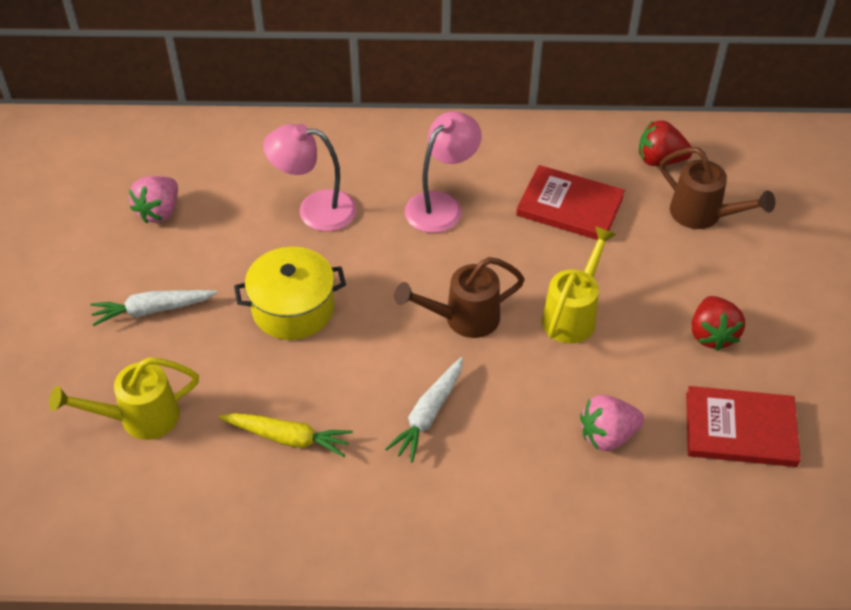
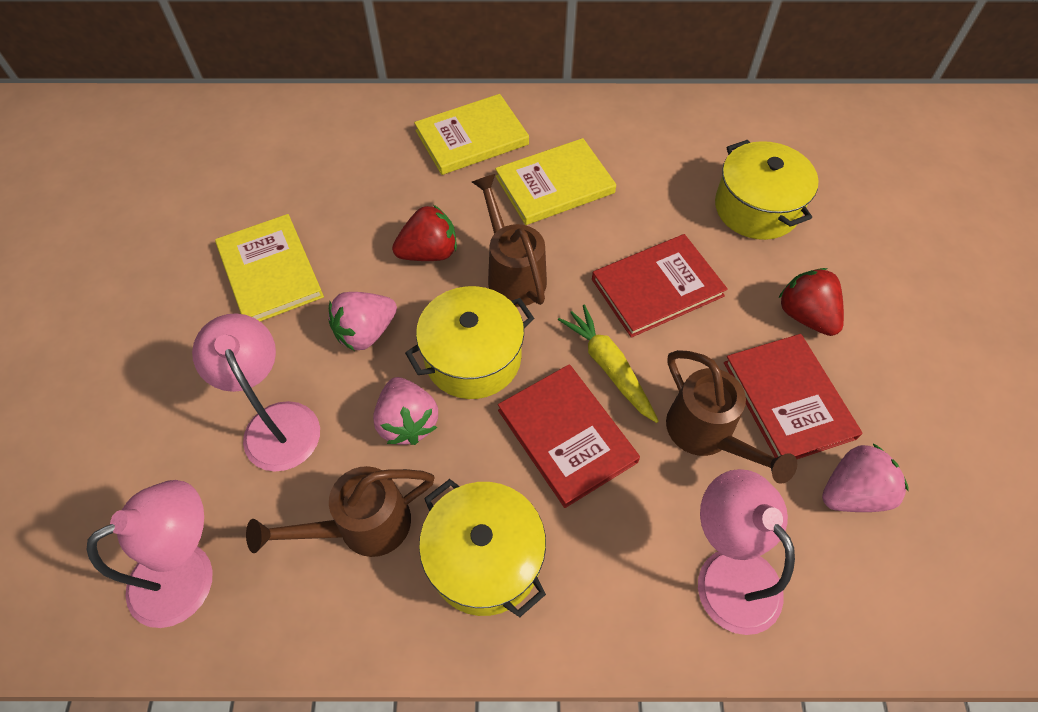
brown watering can: [394,257,525,338] [660,147,775,229] = 2 -> [246,466,435,557] [472,174,547,307] [666,350,797,484] = 3
pink lamp: [263,124,357,231] [405,111,482,233] = 2 -> [86,480,213,628] [192,313,320,472] [698,469,795,635] = 3
pink strawberry: [129,176,178,223] [580,395,644,451] = 2 -> [329,292,397,351] [373,377,438,445] [822,444,908,512] = 3
red book: [516,165,625,240] [686,386,800,467] = 2 -> [498,364,640,508] [592,234,728,338] [724,334,863,459] = 3
white carrot: [90,290,217,326] [385,357,463,462] = 2 -> none = 0
yellow book: none = 0 -> [215,214,324,321] [414,94,529,175] [495,138,616,225] = 3
yellow pot: [234,247,346,340] = 1 -> [405,286,534,399] [419,479,546,617] [715,140,819,240] = 3
yellow watering can: [49,357,199,440] [542,226,616,344] = 2 -> none = 0

